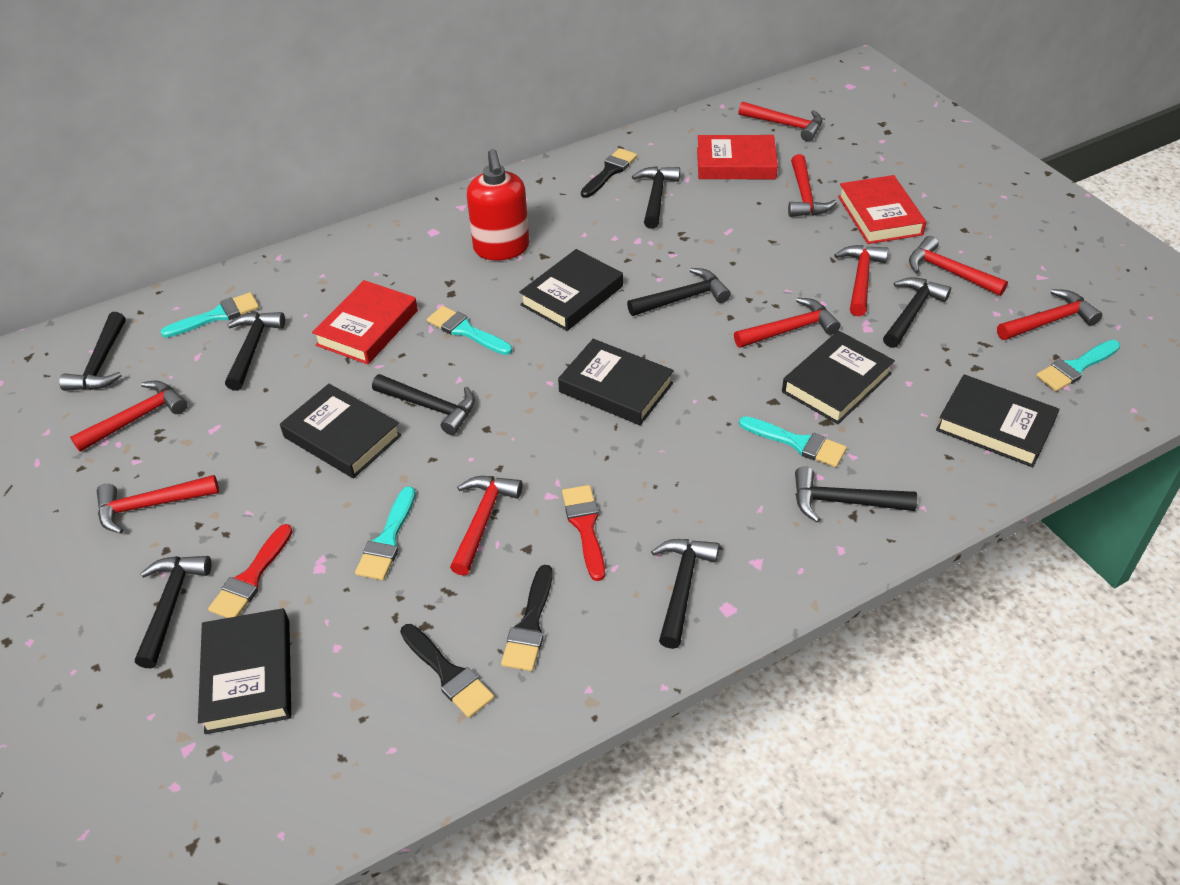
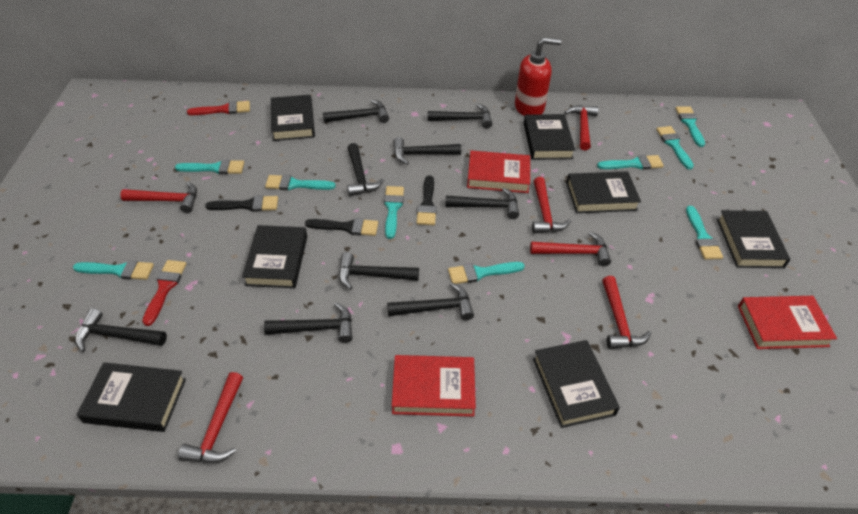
black book: [198,608,291,734] [280,384,402,478] [519,249,623,331] [558,339,674,425] [782,331,895,424] [936,374,1060,467] = 6 -> [77,362,186,432] [242,225,307,288] [271,95,315,141] [524,114,575,160] [533,340,620,428] [566,171,641,213] [717,210,790,268] = 7
red hammer: [70,381,187,452] [97,475,219,534] [450,476,522,576] [734,297,840,348] [738,101,822,142] [788,154,837,217] [834,245,888,316] [909,236,1008,296] [997,289,1102,340] = 9 -> [120,182,197,213] [178,372,243,463] [530,231,611,266] [532,177,571,234] [564,105,599,151] [602,276,652,349] = 6
turquoise brush: [160,292,259,338] [355,486,415,580] [427,306,512,355] [739,416,847,467] [1036,340,1120,391] = 5 -> [73,260,154,280] [175,159,244,174] [265,175,336,190] [384,186,404,239] [448,262,525,284] [597,155,664,170] [656,126,694,169] [675,106,705,147] [686,206,723,260] = 9

